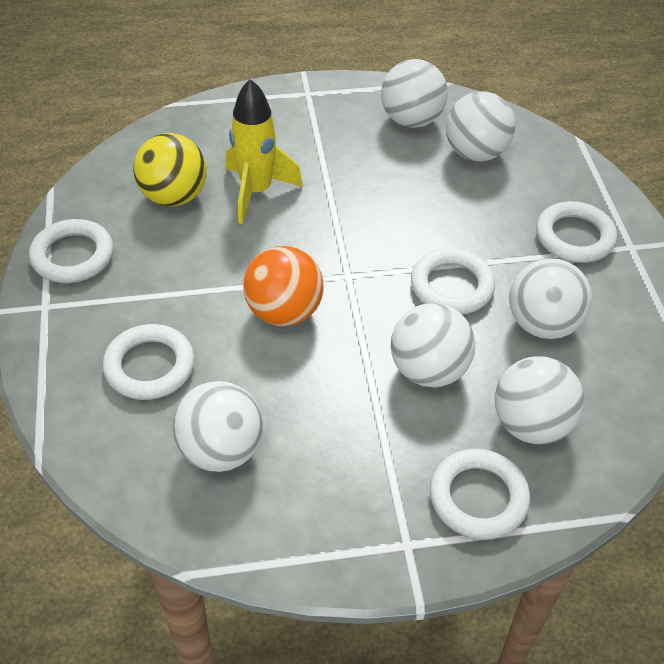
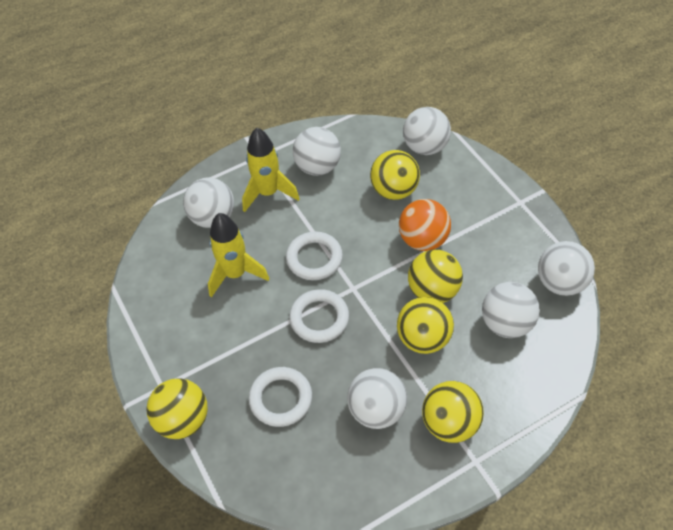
white ring: [29,219,113,283] [103,324,195,400] [411,248,495,315] [430,449,530,540] [536,201,617,263] = 5 -> [249,367,312,427] [286,231,343,280] [289,289,349,343] = 3
yellow ball: [133,133,207,206] = 1 -> [147,378,208,439] [370,150,420,200] [397,297,454,354] [408,250,463,303] [422,381,484,443] = 5
yellow rocket: [226,79,303,224] = 1 -> [208,213,270,298] [242,128,300,212] = 2

